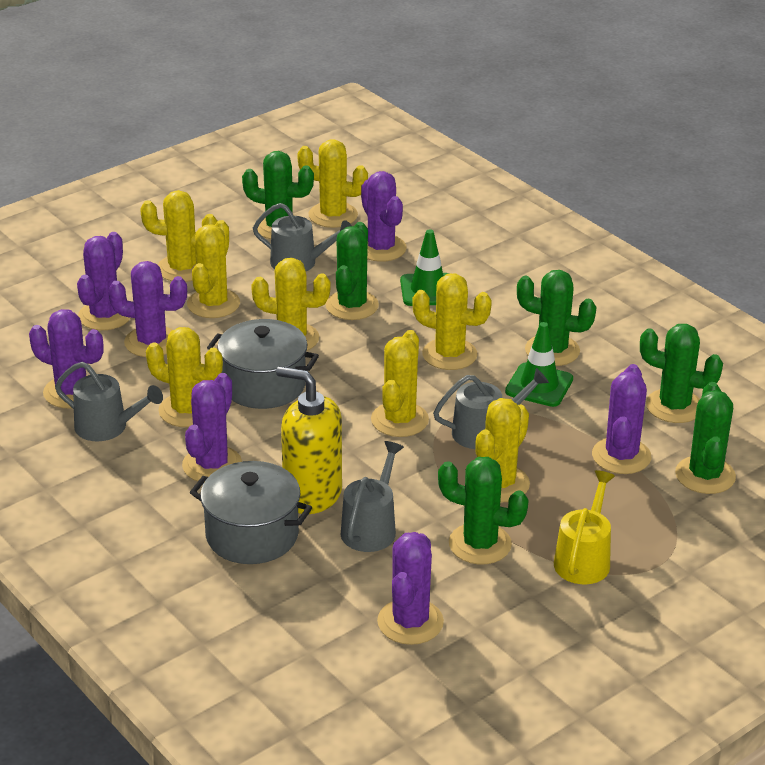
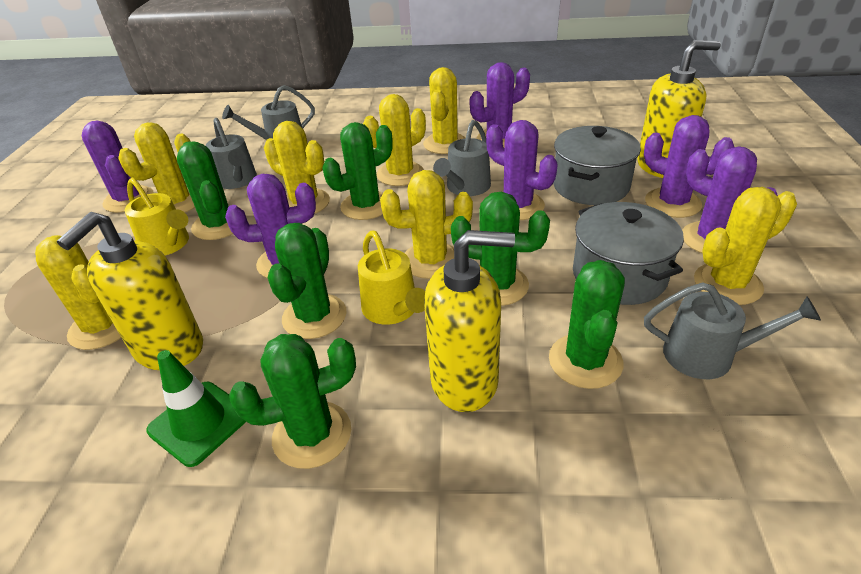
green traffic cone: [400,229,449,306] [505,322,573,407] = 2 -> [146,350,246,467] = 1
purple cactus: [29,309,104,408] [77,232,130,330] [108,261,187,357] [182,373,242,481] [361,171,407,262] [377,532,444,645] [592,364,651,474] = 7 -> [81,121,154,213] [225,174,316,278] [470,62,530,148] [486,120,557,220] [644,115,734,218] [682,147,778,254] = 6
yellow cactus: [140,190,217,282] [146,327,223,427] [187,220,240,318] [251,258,331,351] [297,139,368,228] [371,330,429,437] [412,274,492,370] [475,398,530,503] = 8 -> [35,235,121,350] [119,123,195,212] [264,121,330,214] [363,94,426,186] [380,170,473,279] [423,67,466,154] [694,187,797,305] = 7
yellow soap dispenser: [276,366,342,514] = 1 -> [57,212,203,370] [424,230,515,412] [637,40,721,178] = 3
yellow watering can: [554,470,615,584] = 1 -> [125,178,189,255] [358,231,425,325] = 2

